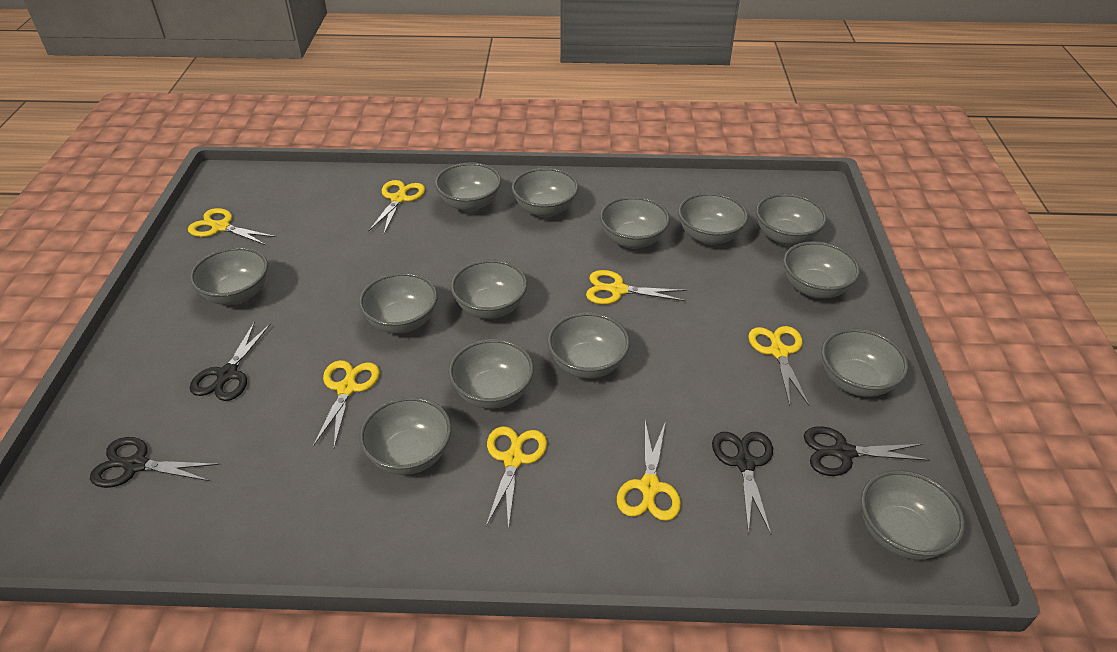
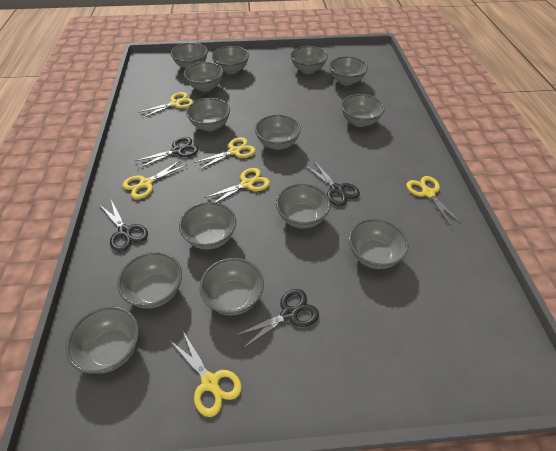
yellow scissors: [188,208,277,245] [313,360,380,448] [368,180,425,234] [486,426,547,530] [586,270,686,304] [617,421,681,521] [748,326,809,406] = 7 -> [122,160,187,199] [138,92,194,118] [171,331,242,417] [194,137,256,170] [204,168,270,202] [406,176,462,227] = 6

